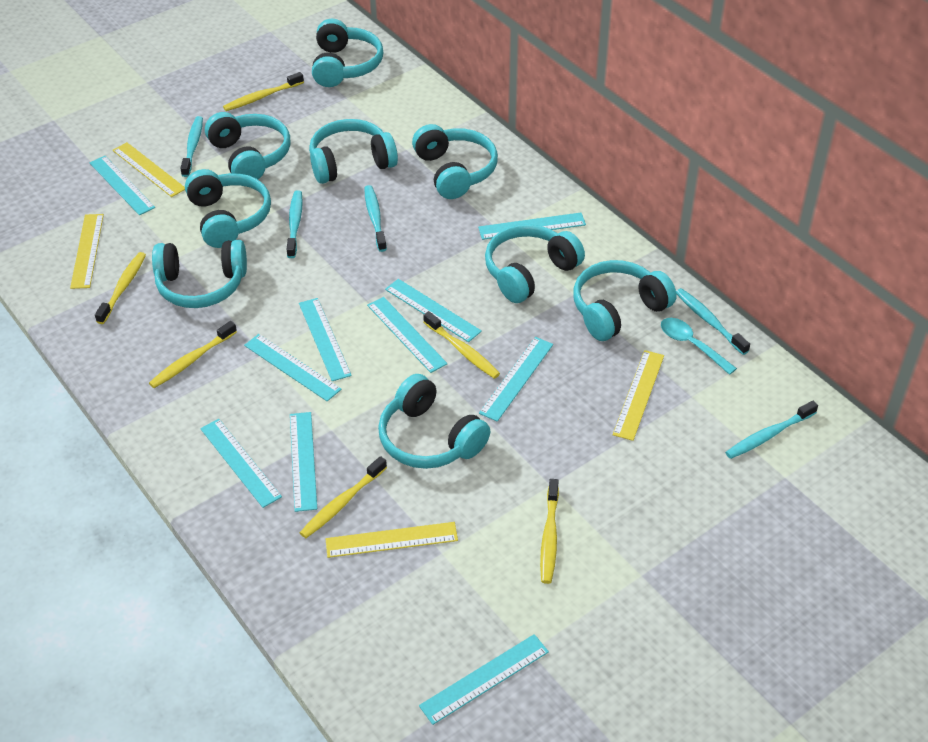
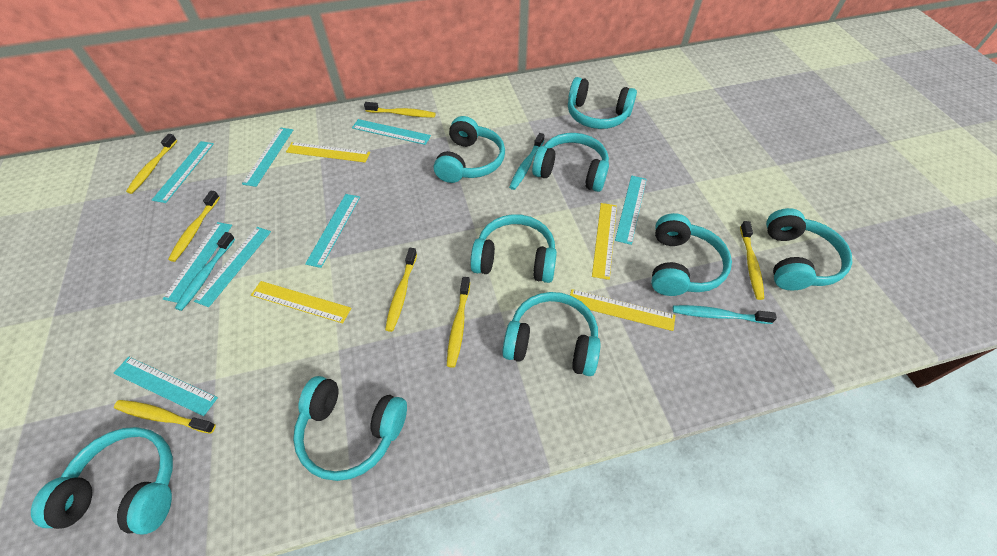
turquoise ruler: [89,156,155,215] [200,419,282,508] [244,334,342,401] [290,412,317,512] [299,298,352,381] [367,297,448,373] [385,279,482,342] [419,634,549,725] [478,213,586,240] [479,337,553,422] = 10 -> [113,357,218,416] [152,141,214,203] [163,222,232,303] [194,227,271,307] [242,128,293,187] [305,194,360,268] [352,119,431,145] [615,176,647,245] = 8
turquoise spoon: [661,318,737,375] = 1 -> none = 0
turquoise toothbrush: [180,116,203,177] [287,190,303,258] [364,185,387,252] [676,288,750,355] [725,401,818,459] = 5 -> [175,232,235,311] [509,133,545,190] [673,305,777,324] = 3
yellow toothbrush: [95,252,146,324] [149,321,237,388] [223,72,304,111] [300,456,387,538] [423,311,500,379] [540,479,559,584] = 6 -> [114,400,216,434] [126,134,177,194] [168,190,220,262] [364,102,436,118] [385,248,417,332] [447,277,470,368] [740,221,764,300] = 7

